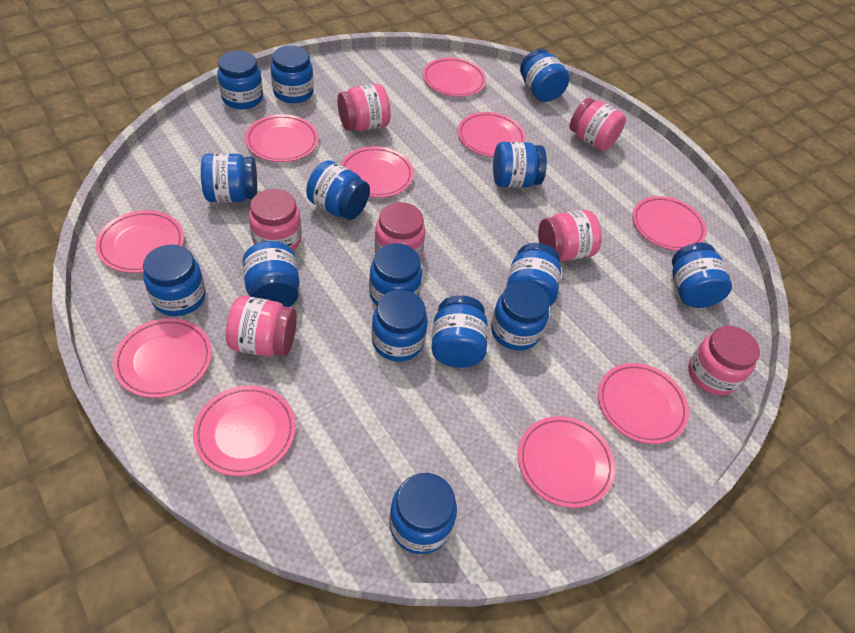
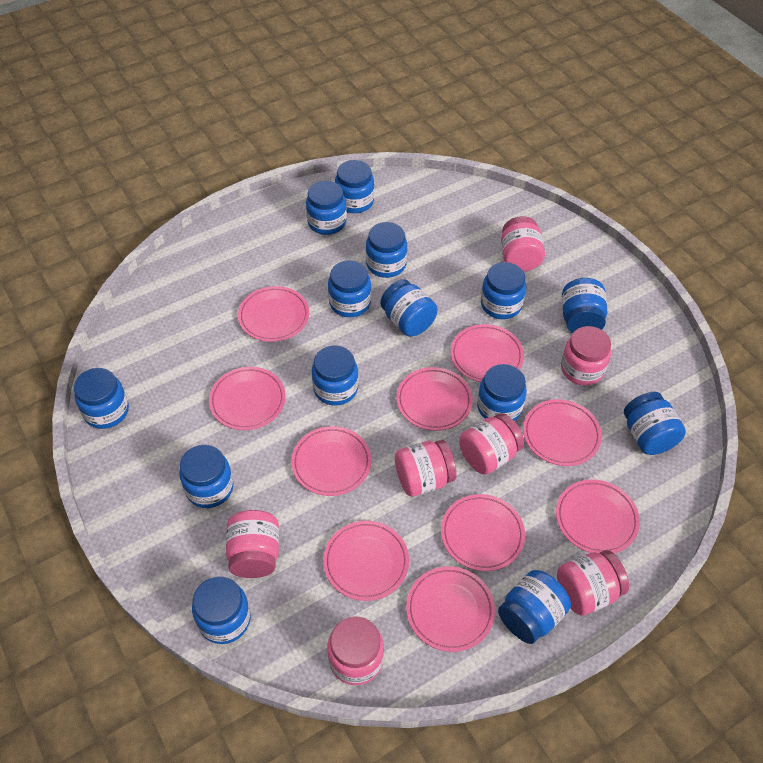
blue jar: [143,245,206,316] [201,153,257,202] [217,51,263,109] [242,241,300,307] [271,46,314,103] [306,160,370,220] [369,243,422,305] [372,290,428,361] [389,473,457,554] [431,295,488,368] [491,281,550,350] [493,142,547,188] [507,243,561,307] [520,49,570,102] [672,243,732,308] = 15 -> [74,368,129,429] [179,445,233,508] [192,576,251,644] [306,181,347,235] [312,345,358,406] [328,260,371,317] [335,160,374,213] [366,222,407,278] [380,279,438,337] [477,364,527,421] [481,262,526,319] [498,570,571,644] [562,278,607,333] [624,392,686,455] = 14

